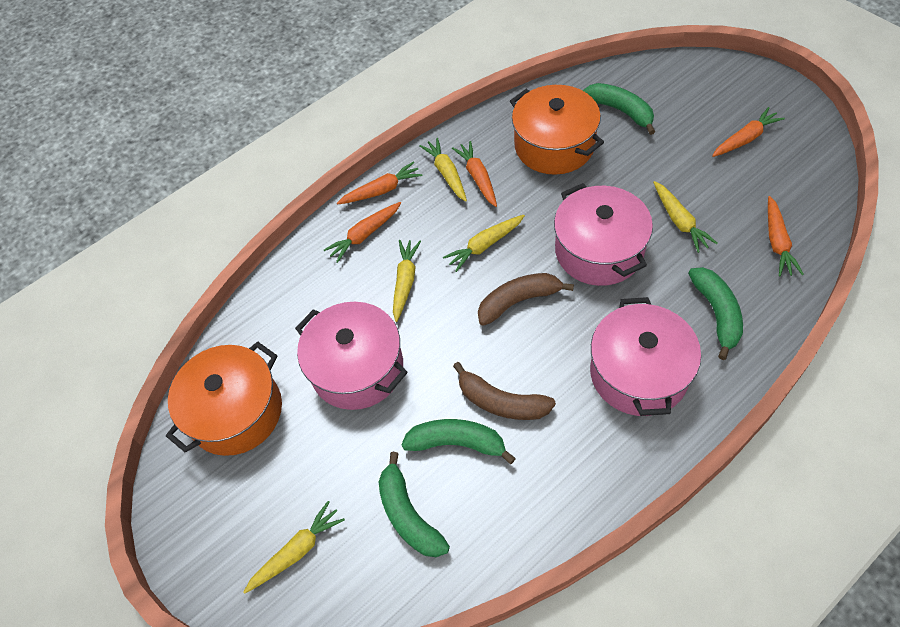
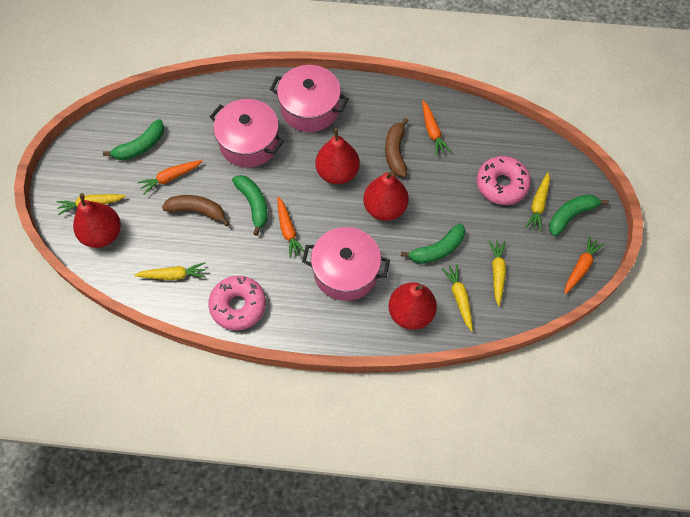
orange carrot: [324,202,401,263] [337,161,422,204] [452,141,497,207] [712,107,785,157] [768,196,804,276] = 5 -> [137,160,202,194] [277,197,304,258] [422,100,451,156] [564,236,604,294] = 4
orange pot: [166,341,282,456] [510,85,604,175] = 2 -> none = 0
pink donut: none = 0 -> [208,276,266,331] [477,156,531,205] = 2
red pear: none = 0 -> [73,193,121,248] [316,128,360,184] [363,171,409,221] [389,282,437,330] = 4

